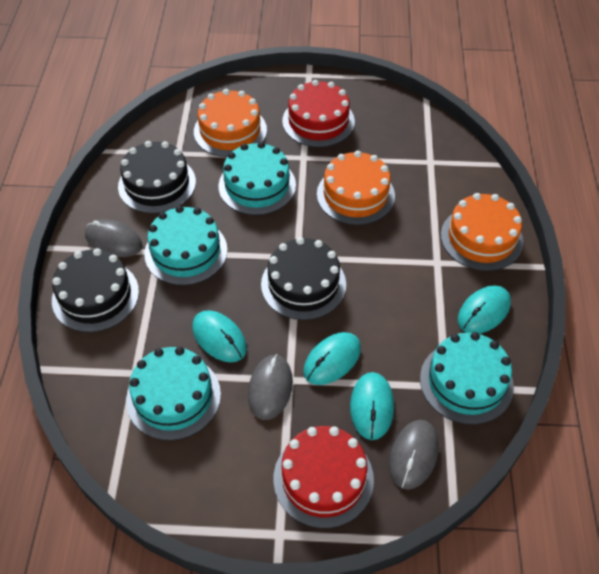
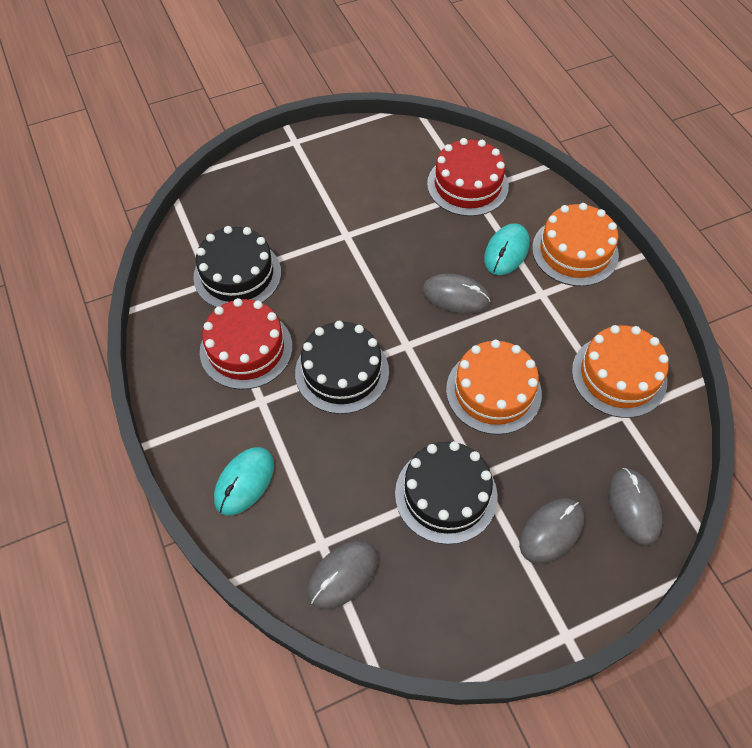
grey mouse: [85,219,142,257] [248,354,293,420] [389,420,439,490] = 3 -> [308,540,378,609] [422,274,491,314] [519,498,584,564] [609,468,663,545] = 4
turquoise cake: [126,347,221,441] [144,206,227,285] [218,142,296,215] [420,332,514,425] = 4 -> none = 0
turquoise mouse: [192,310,247,362] [303,332,361,385] [350,372,394,440] [458,285,511,334] = 4 -> [214,447,274,516] [484,223,530,275] = 2

